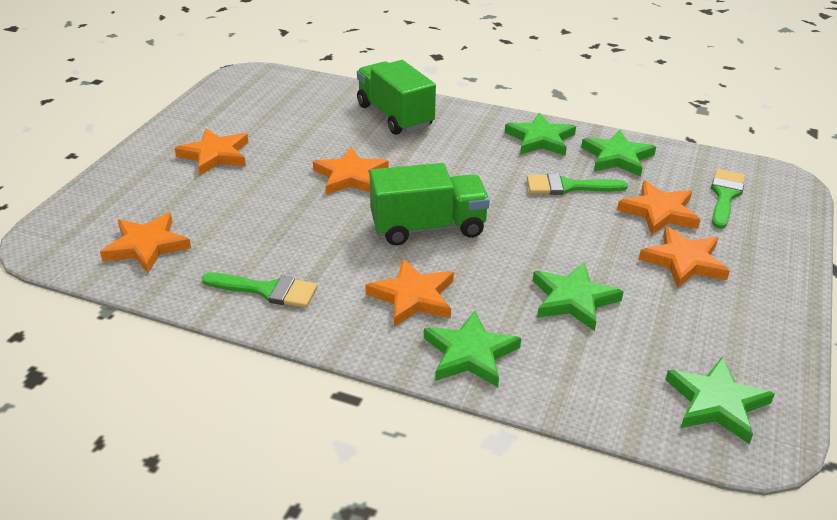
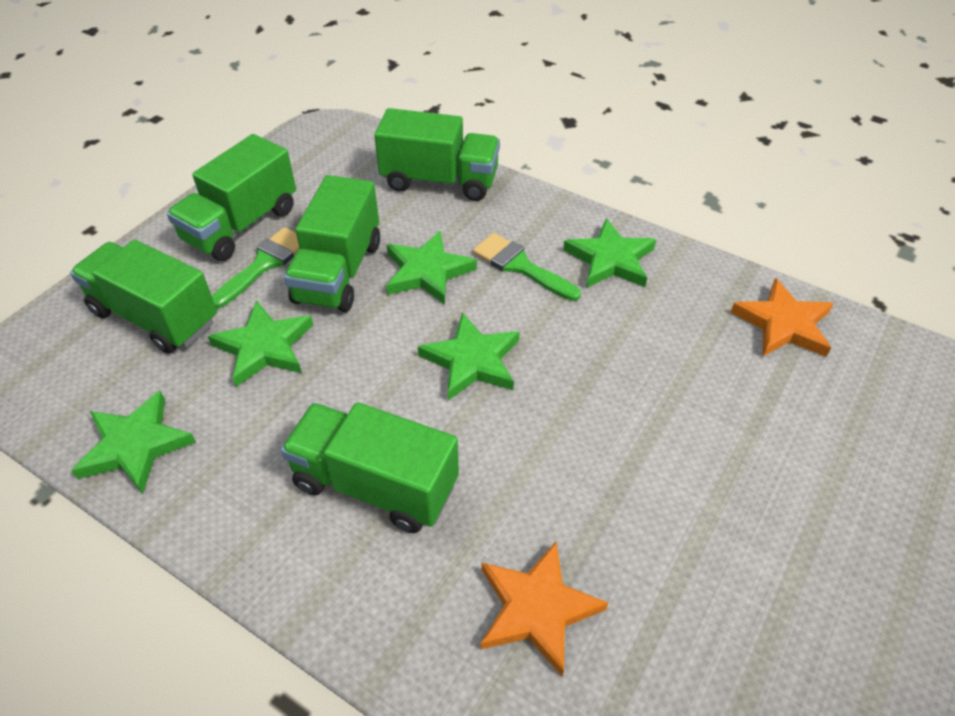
green brush: [202,273,318,308] [527,173,628,195] [711,169,745,229] = 3 -> [212,227,300,308] [473,233,581,301] = 2
green truck: [357,60,436,135] [369,163,490,246] = 2 -> [70,240,217,354] [167,134,296,261] [281,402,459,533] [284,175,380,312] [374,108,500,201] = 5
orange star: [100,213,191,273] [175,128,248,175] [313,147,389,195] [365,259,454,327] [617,181,701,235] [639,226,730,288] = 6 -> [481,542,608,676] [731,278,834,357] = 2

